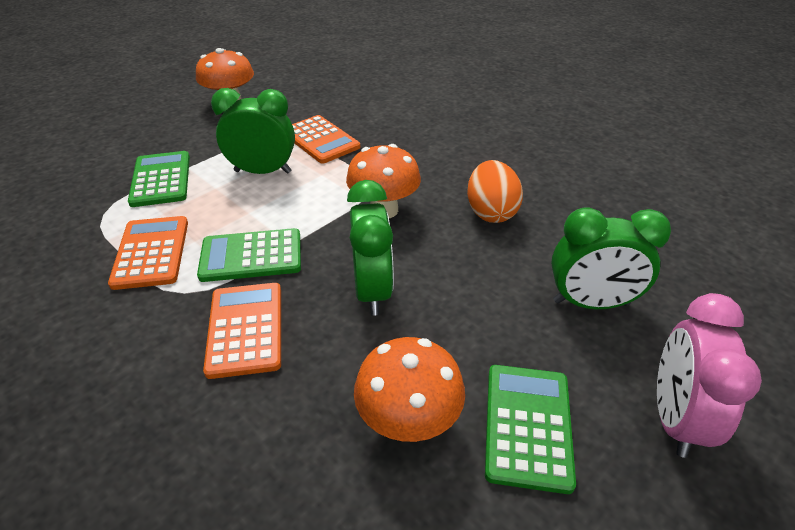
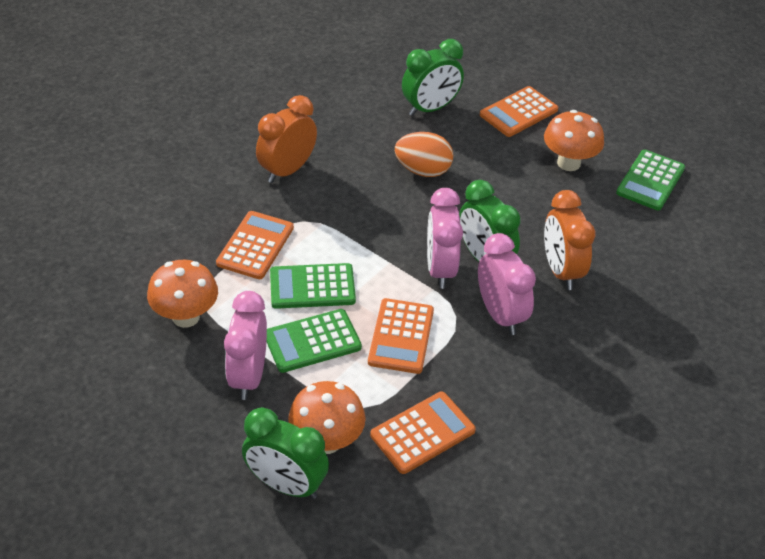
orange calculator: [108,216,188,290] [203,283,281,379] [292,115,361,164] = 3 -> [216,211,294,279] [368,298,434,374] [370,391,476,474] [480,86,558,137] = 4
orange clock: none = 0 -> [256,95,317,183] [544,190,595,290] = 2
pink clock: [657,293,762,458] = 1 -> [224,291,267,400] [427,188,463,289] [478,233,536,335] = 3

